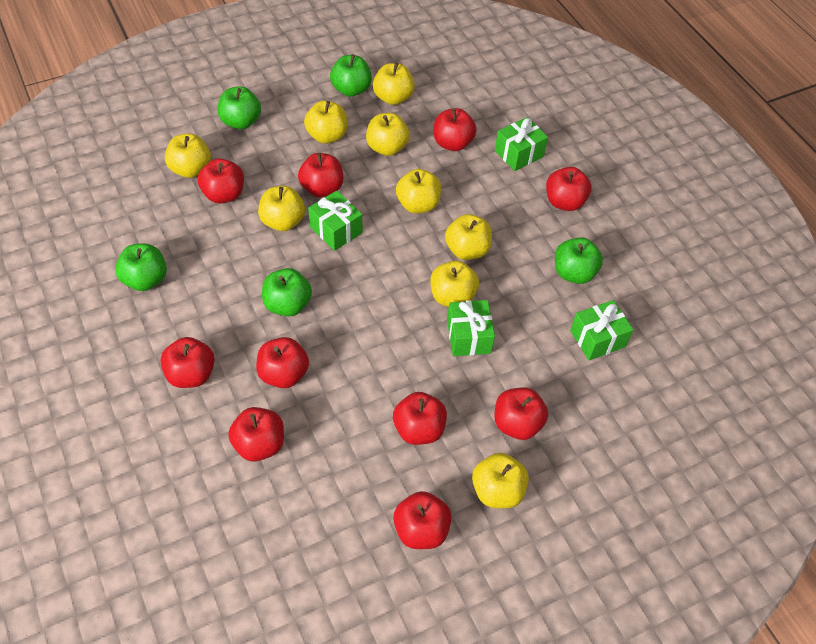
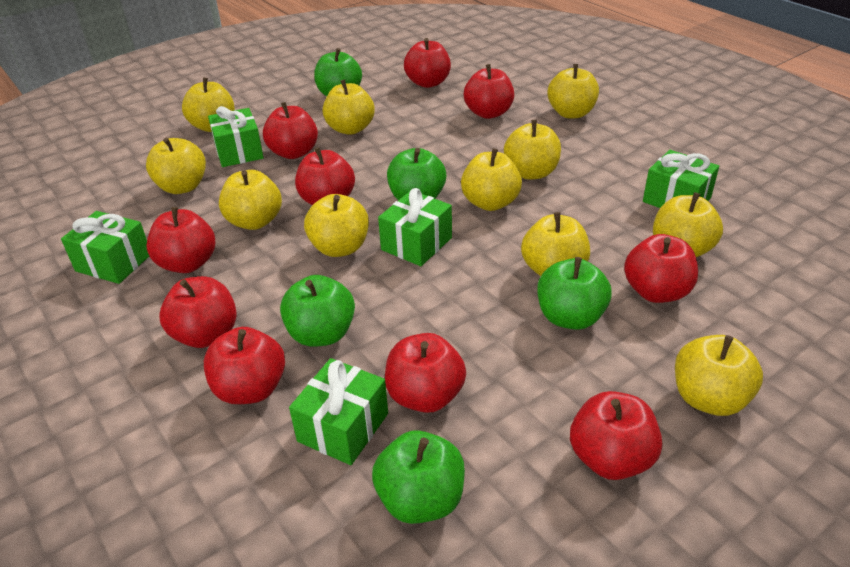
green gift: [308,190,362,251] [447,300,495,356] [495,117,548,171] [570,300,633,361] = 4 -> [61,211,149,284] [208,106,264,167] [289,358,388,465] [378,188,452,266] [643,150,719,208] = 5
yellow apple: [165,134,211,178] [258,186,305,231] [304,101,347,144] [366,113,410,156] [373,62,415,105] [396,169,441,213] [430,261,479,307] [445,214,492,260] [472,453,529,508] = 9 -> [146,138,206,194] [182,78,235,132] [219,170,282,230] [304,194,369,257] [323,79,375,135] [461,148,522,211] [504,120,561,179] [521,212,590,276] [548,64,599,119] [653,192,723,257] [675,335,763,416] = 11

